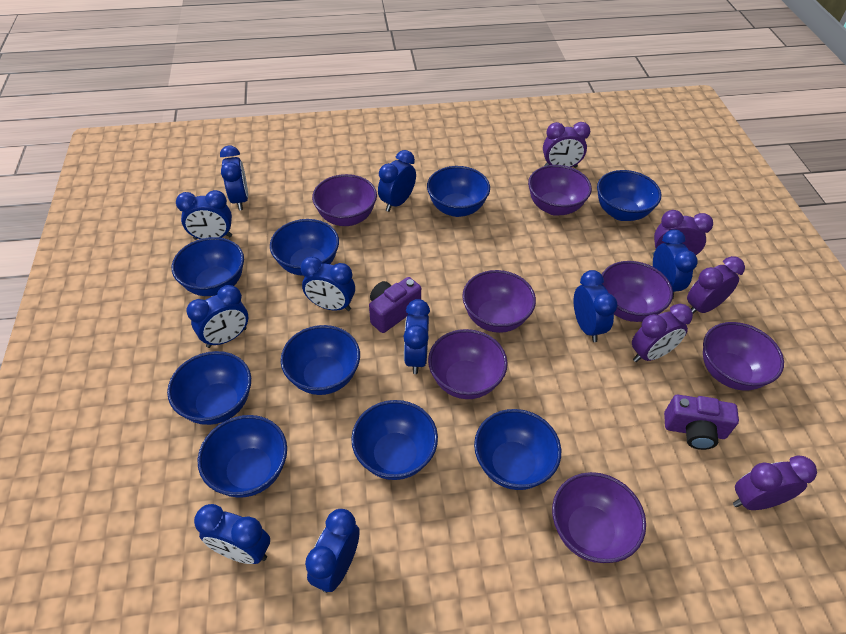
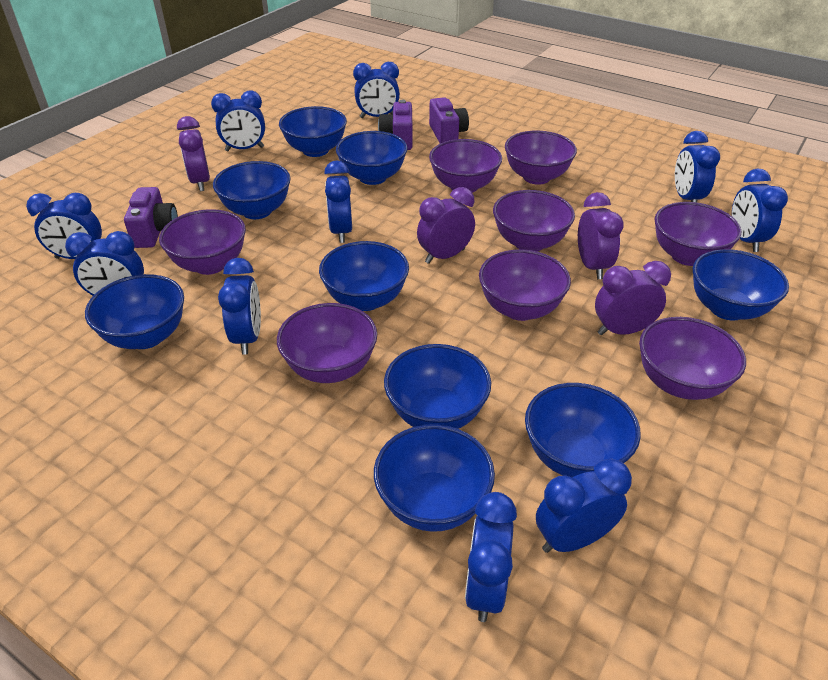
purple bowl: [312,174,377,226] [428,329,507,399] [462,270,536,333] [528,165,592,216] [552,472,646,563] [602,261,673,322] [703,322,784,390] = 7 -> [159,209,246,275] [277,303,377,383] [429,139,502,193] [479,249,571,321] [493,190,575,252] [505,131,577,185] [639,317,746,400] [655,202,741,266] = 8
purple camera: [369,277,421,333] [664,395,739,450] = 2 -> [124,187,178,248] [378,100,412,150] [429,97,469,143] = 3
purple clock: [543,122,590,168] [632,304,693,362] [652,210,713,256] [687,256,745,314] [733,456,817,510] = 5 -> [177,116,210,191] [417,187,475,264] [578,192,624,279] [595,261,671,335] = 4

